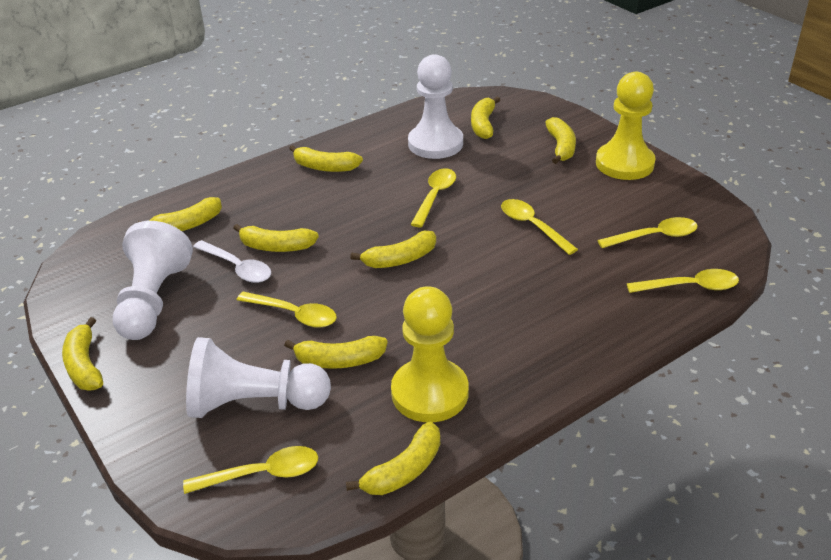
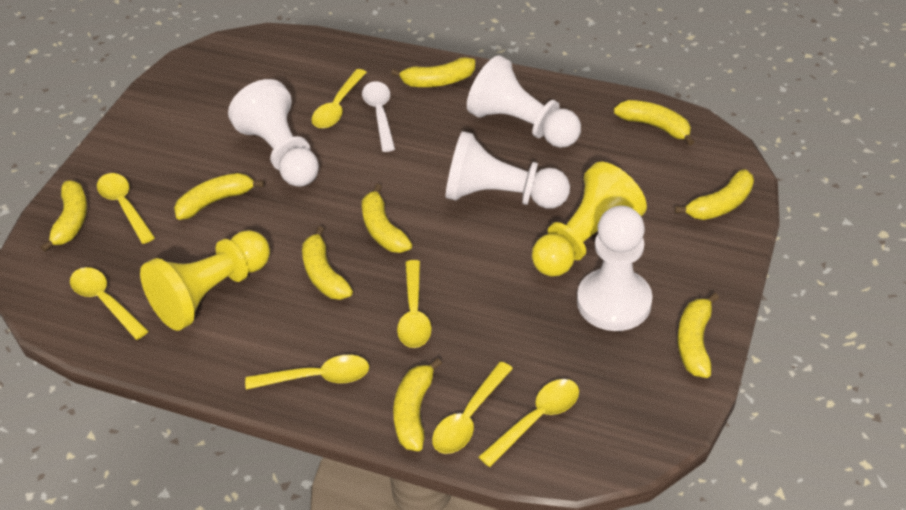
white pawn: [113,221,193,340] [186,337,331,418] [408,54,463,159] = 3 -> [228,79,319,187] [446,131,570,208] [467,55,581,148] [577,205,653,331] = 4
yellow spoon: [183,446,318,494] [237,292,337,328] [411,168,456,227] [501,199,578,255] [597,217,698,248] [627,269,739,293] = 6 -> [70,267,148,340] [97,173,155,244] [245,355,369,389] [312,69,367,129] [397,260,432,348] [432,362,513,454] [479,379,579,467] = 7

